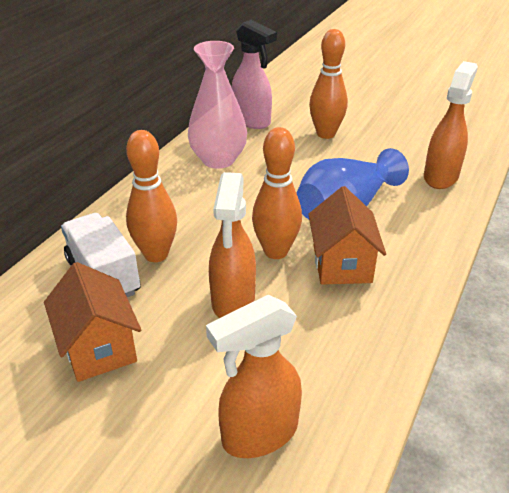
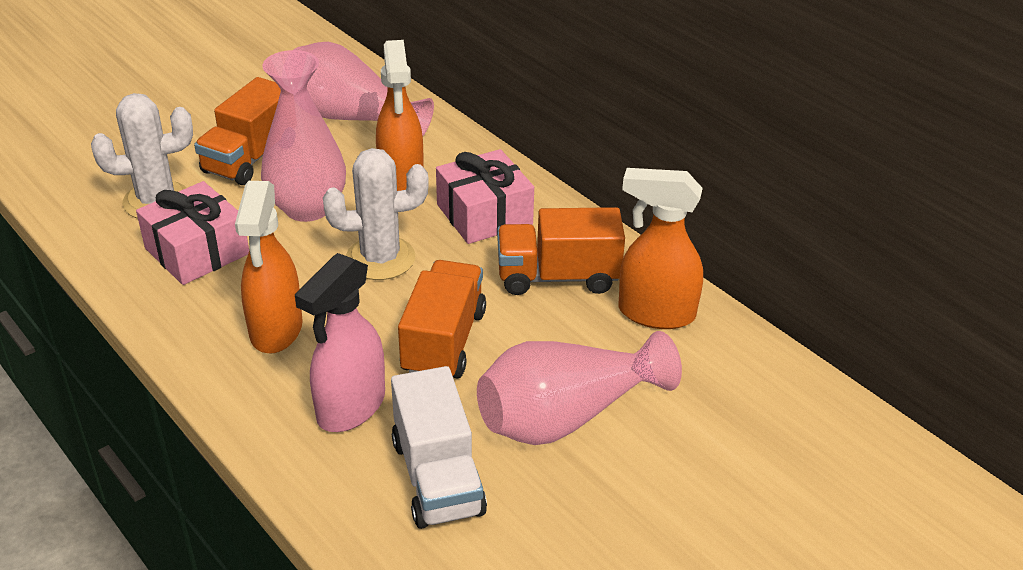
blue vase: [297,148,409,219] = 1 -> none = 0
orange bowling pin: [126,130,177,262] [252,127,302,259] [309,29,348,139] = 3 -> none = 0
orange house: [44,262,141,382] [308,186,386,285] = 2 -> none = 0
orange truck: none = 0 -> [194,77,281,185] [398,260,486,378] [497,207,625,295] = 3
pink gift: none = 0 -> [136,181,249,285] [436,149,534,244] = 2
pink vase: [188,41,247,169] = 1 -> [261,50,346,222] [294,42,434,136] [477,331,682,445] = 3
white cactus: none = 0 -> [91,93,193,218] [323,148,429,280] = 2

